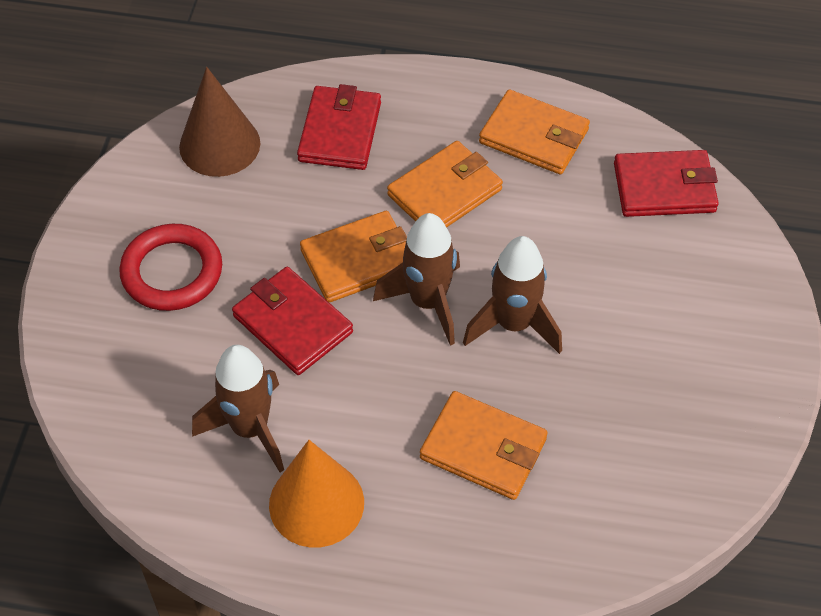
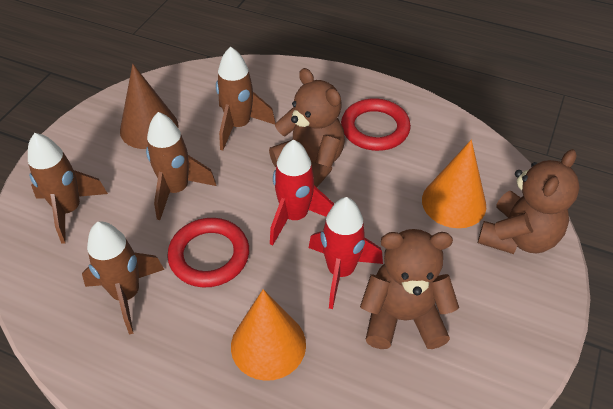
brown rocket: [192,345,284,472] [373,213,460,346] [463,236,562,354] = 3 -> [28,133,108,244] [82,222,164,334] [146,112,217,220] [216,47,276,151] = 4
brown teddy bear: none = 0 -> [269,68,345,187] [360,229,459,349] [478,149,580,254] = 3
orange cone: [269,440,364,547] = 1 -> [231,289,306,381] [422,140,486,228] = 2
orange wallet: [300,211,407,303] [387,141,503,228] [420,391,548,500] [479,89,590,175] = 4 -> none = 0
red ring: [119,224,222,311] = 1 -> [167,218,249,287] [341,98,411,151] = 2
red rocket: none = 0 -> [270,139,334,245] [309,197,383,309] = 2
red wallet: [232,267,353,375] [297,84,381,170] [614,150,719,217] = 3 -> none = 0

